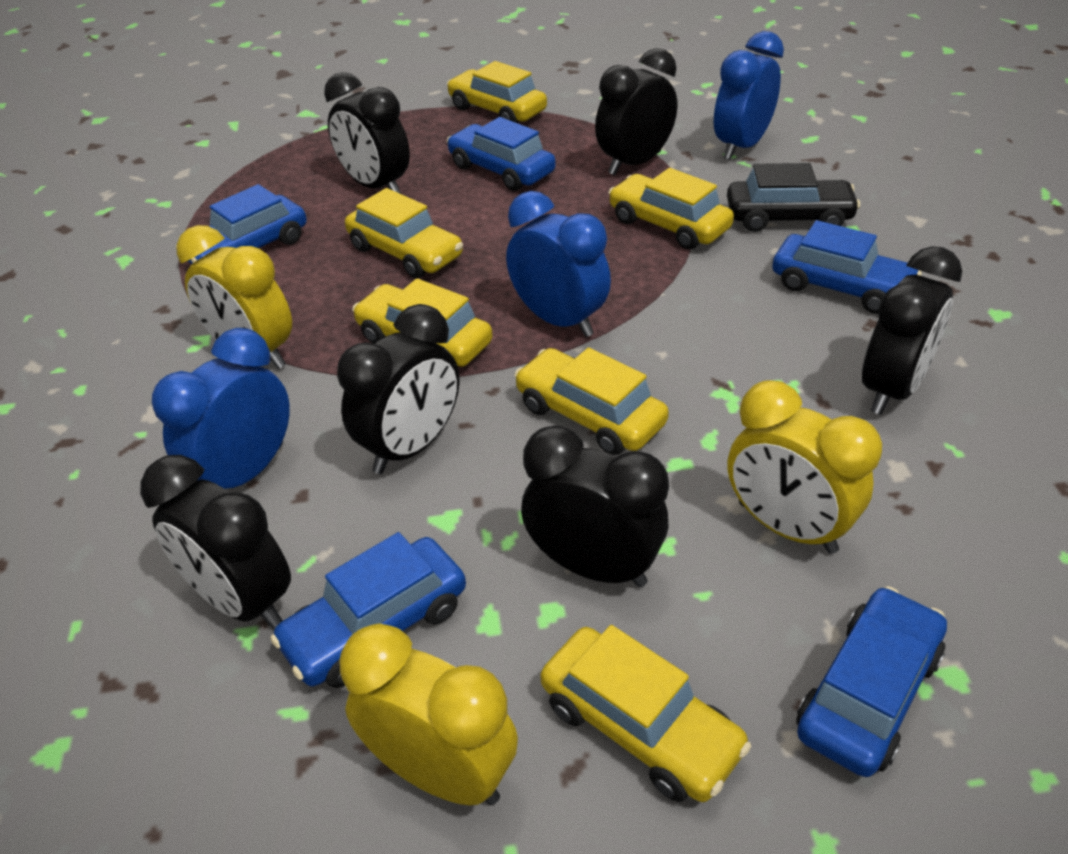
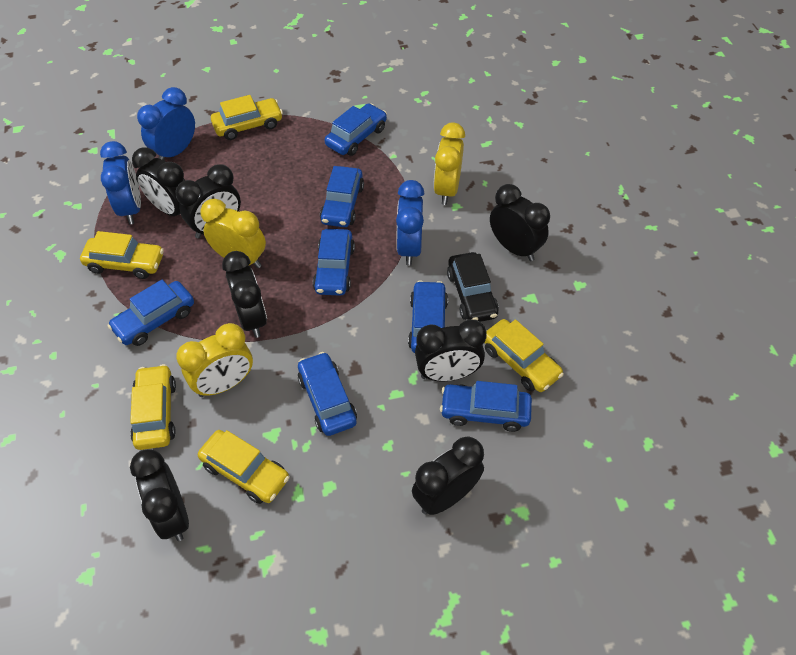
black clock: [140,455,291,629] [324,72,410,194] [337,304,460,474] [521,426,669,587] [595,48,677,175] [862,246,962,415] = 6 -> [130,449,189,541] [132,148,185,216] [175,164,241,239] [222,251,267,338] [412,436,484,515] [415,320,487,381] [490,184,550,261] = 7
blue car: [176,184,307,264] [270,532,466,688] [447,117,556,191] [772,220,922,314] [796,586,947,777] = 5 -> [108,280,194,346] [298,352,357,436] [313,229,355,296] [320,166,364,227] [325,103,387,156] [408,280,448,353] [440,381,532,432] = 7
yellow car: [345,188,463,278] [352,278,493,367] [447,61,547,123] [514,347,669,455] [540,625,751,802] [608,168,734,250] = 6 -> [80,231,164,279] [130,364,176,450] [198,430,290,504] [211,95,283,140] [484,319,564,392] = 5

